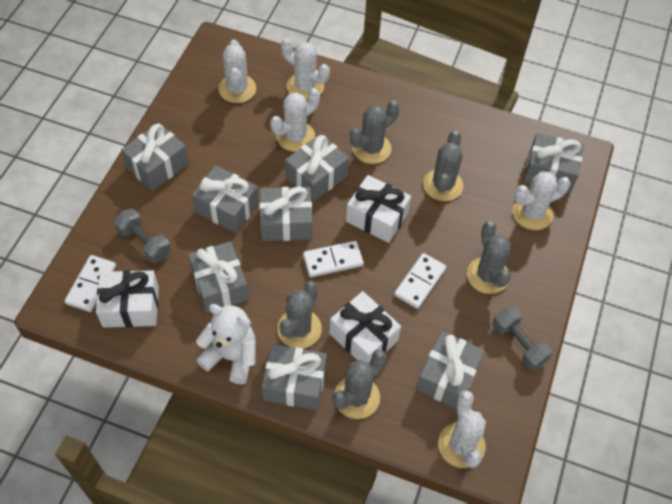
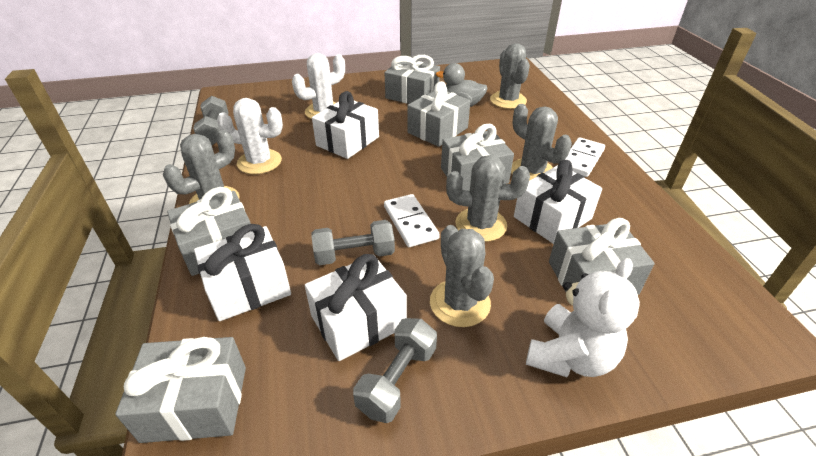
grey duck: none = 0 -> [436,63,488,107] = 1
grey dumbbell: [114,209,171,263] [493,306,553,370] = 2 -> [193,96,229,145] [311,220,395,265] [353,318,437,423] = 3
grey gift: [121,123,189,191] [188,241,249,313] [192,165,259,233] [259,187,312,241] [262,344,327,410] [285,134,349,202] [416,331,485,409] [524,133,584,193] = 8 -> [115,337,246,443] [167,187,251,276] [385,55,440,104] [407,81,471,147] [441,124,514,191] [549,218,655,295] = 6
white cactus: [218,40,256,103] [270,88,320,152] [281,38,330,101] [438,391,486,468] [513,172,570,230] = 5 -> [217,98,283,174] [292,53,345,119] = 2
white domino: [64,255,116,312] [303,241,364,277] [394,253,446,309] = 3 -> [384,194,440,247] [565,137,605,177] = 2
white gift: [96,270,159,328] [329,291,401,363] [346,175,411,243] = 3 -> [194,224,291,321] [305,254,407,361] [312,91,379,159] [514,160,602,244] = 4

